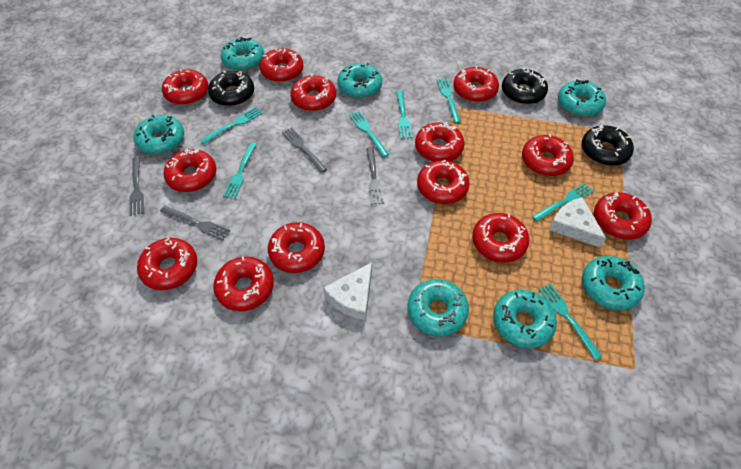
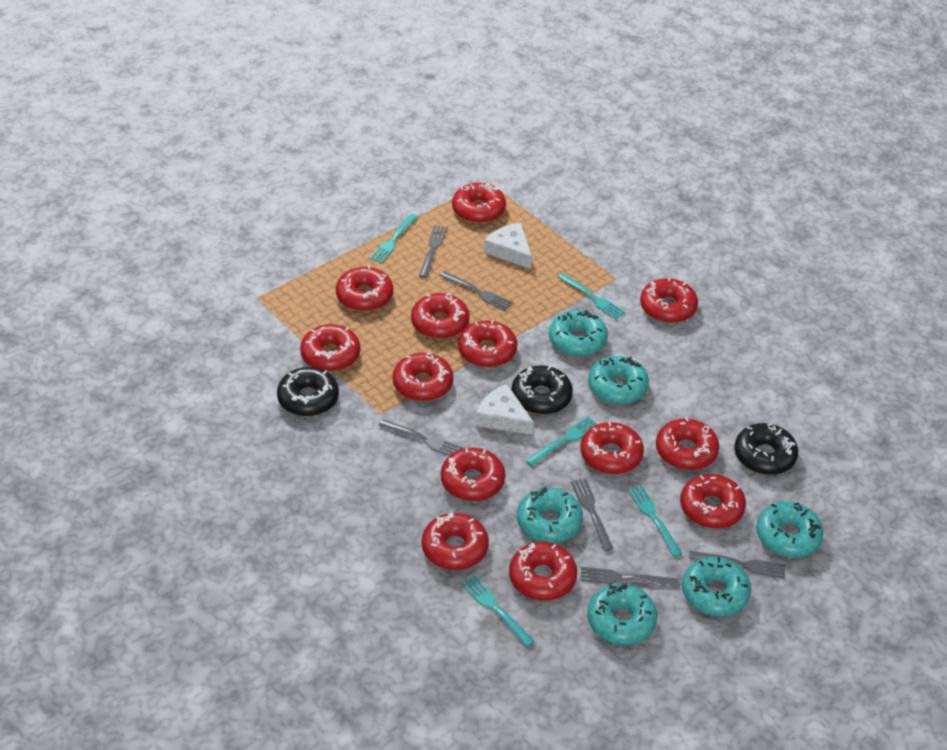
grey fork: [129,157,143,216] [160,206,230,241] [282,127,327,173] [366,147,384,205] = 4 -> [379,419,464,456] [419,225,448,278] [439,271,513,311] [571,478,613,551] [580,567,678,587] [689,551,786,579] = 6
turquoise donut: [133,115,184,154] [221,37,264,71] [338,63,382,98] [408,279,469,336] [493,290,557,349] [558,79,606,117] [582,256,645,311] = 7 -> [517,487,583,543] [549,310,608,357] [587,584,657,645] [588,356,649,404] [682,557,751,616] [756,501,824,558] = 6
turquoise fork: [200,107,262,144] [223,142,257,199] [349,111,389,157] [396,90,412,139] [437,78,461,123] [532,183,594,222] [539,283,602,360] = 7 -> [369,214,418,263] [462,576,535,647] [526,417,597,466] [558,273,626,320] [628,485,682,557] = 5

